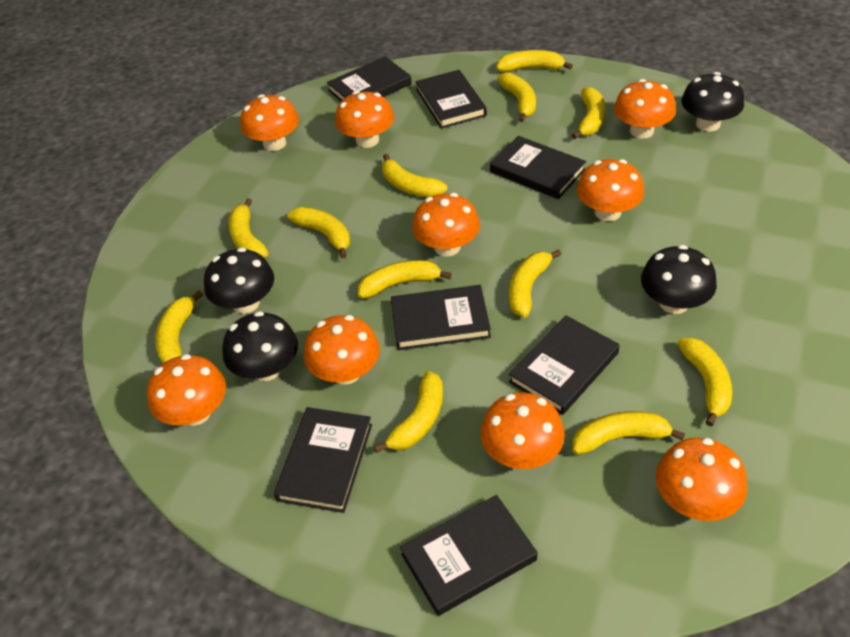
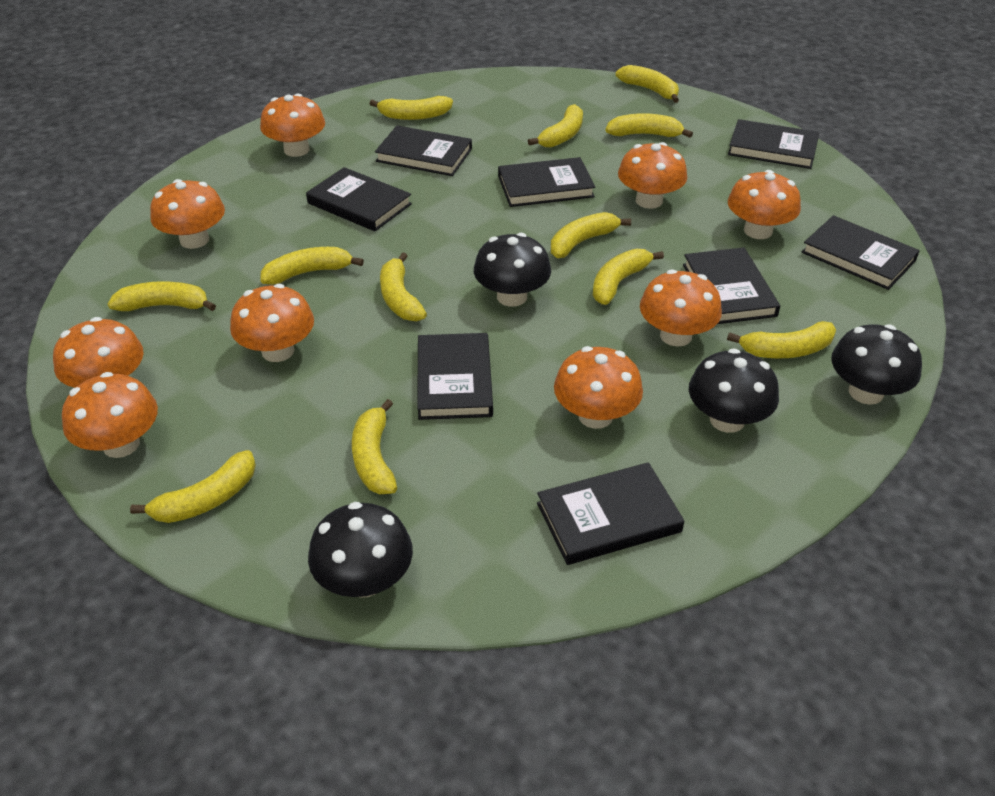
black book: [274,407,372,513] [327,56,412,101] [391,285,491,350] [400,495,538,616] [415,70,487,129] [490,136,586,199] [509,315,620,415] = 7 -> [306,167,412,231] [375,125,472,176] [417,333,493,420] [498,157,595,207] [537,462,684,565] [683,247,780,324] [728,119,819,169] [802,215,920,290] = 8

